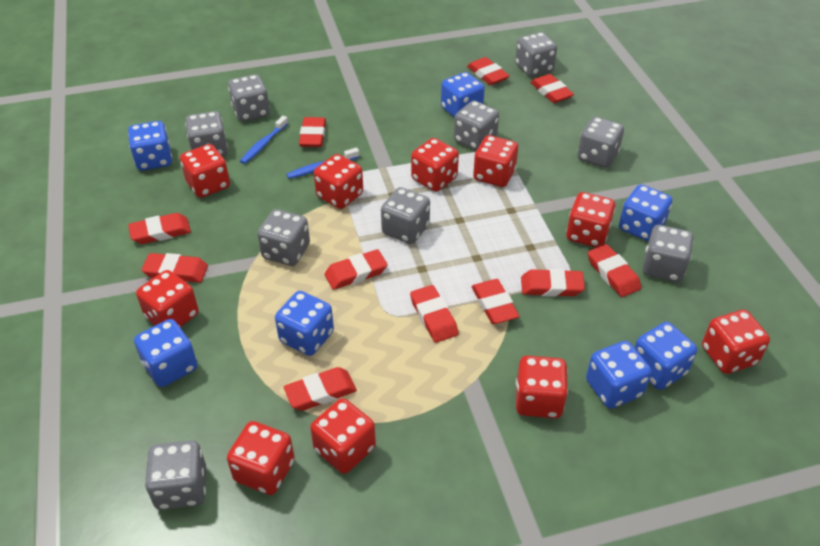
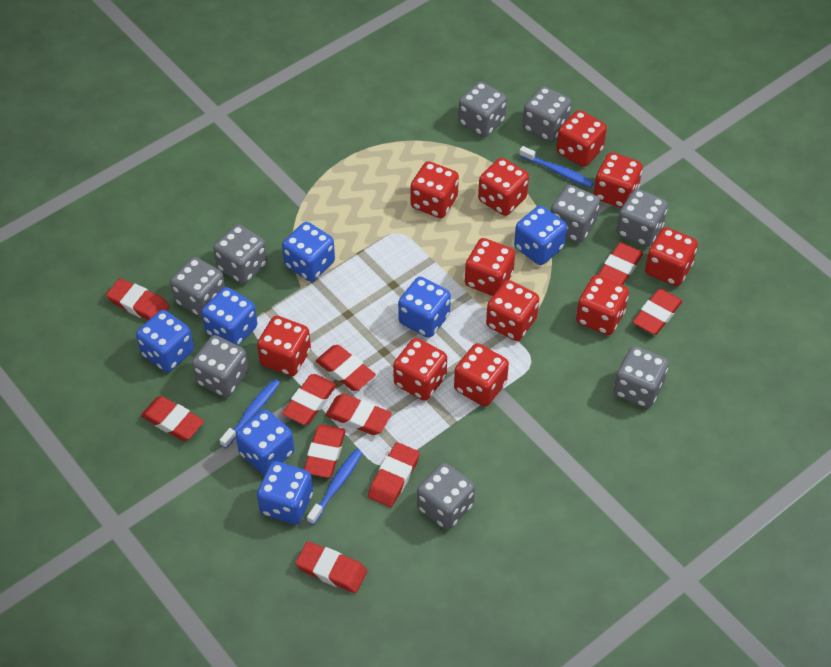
blue toothbrush: [240,116,288,164] [286,147,359,179] = 2 -> [220,379,280,448] [307,449,363,525] [519,146,594,188] = 3
red dice: [136,270,199,327] [180,144,230,198] [227,421,295,495] [310,398,376,474] [314,154,363,209] [411,138,459,192] [473,135,518,187] [516,356,568,418] [566,192,615,248] [702,310,770,374] = 10 -> [257,316,311,376] [393,338,447,401] [411,161,459,218] [454,343,509,407] [465,238,515,296] [478,158,529,216] [486,280,539,341] [556,110,607,167] [576,275,629,335] [593,152,643,208] [645,227,698,286] = 11
red eraser: [128,213,191,244] [142,253,208,283] [284,367,357,411] [299,117,326,147] [324,249,388,290] [410,285,459,343] [467,57,510,85] [471,279,520,324] [521,269,585,297] [530,74,574,103] [588,244,641,297] = 11 -> [106,278,170,320] [141,396,204,441] [282,374,337,425] [295,541,367,593] [304,424,346,478] [316,345,376,391] [325,394,392,435] [368,442,420,507] [598,242,643,285] [633,289,683,335] = 10

